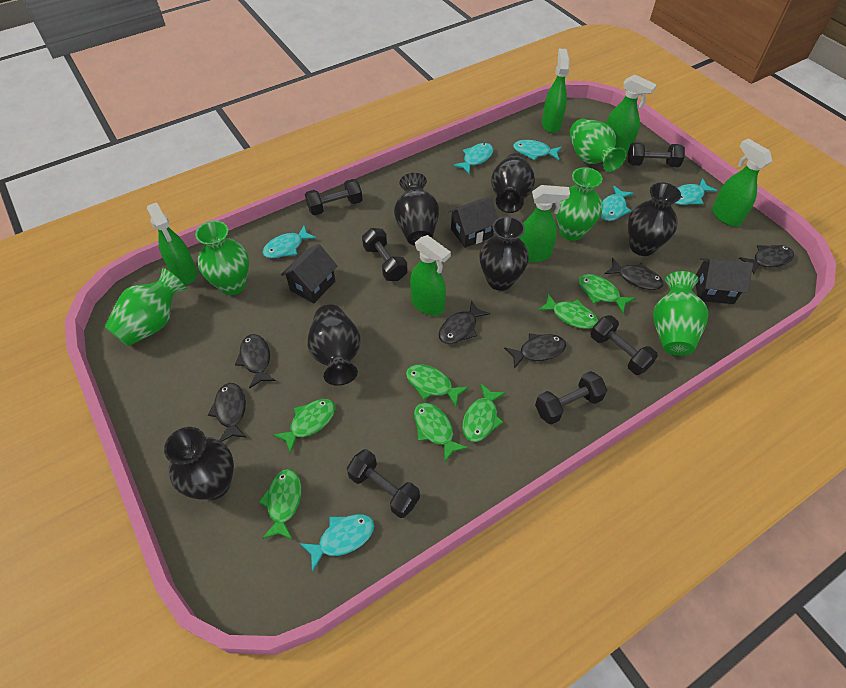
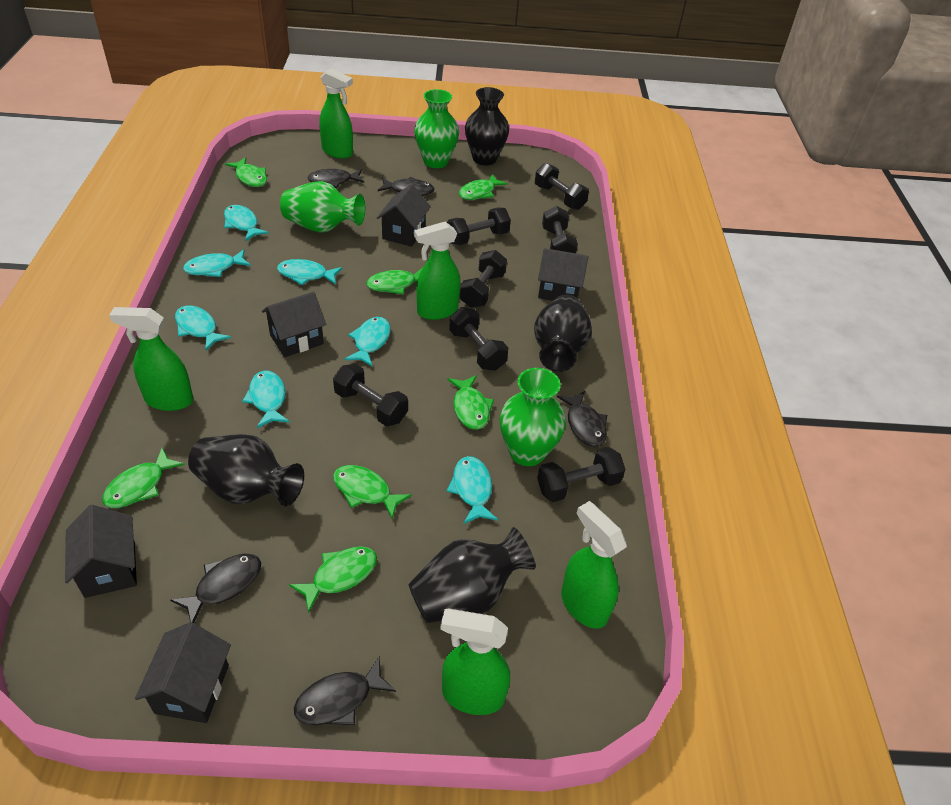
black dumbbell: [305,179,363,215] [347,449,420,518] [362,228,408,281] [535,371,607,424] [591,315,658,375] [628,142,685,167] = 6 -> [333,364,408,426] [447,207,511,245] [449,307,508,371] [459,250,507,308] [535,163,589,210] [537,447,626,502] [542,206,578,253] = 7
black fish: [208,383,247,442] [235,334,276,389] [439,300,490,344] [504,333,566,369] [605,258,664,290] [739,245,794,274] = 6 -> [170,554,261,623] [294,656,396,726] [308,169,364,188] [378,177,435,196] [557,391,607,447] = 5
black house: [281,244,337,304] [448,197,498,248] [696,258,753,304] = 3 -> [65,505,137,598] [135,622,231,723] [262,292,326,357] [377,184,431,247] [538,248,589,301] = 5
black vase: [164,427,234,500] [308,305,361,386] [394,173,439,246] [480,216,529,291] [491,153,535,213] [628,182,681,256] = 6 -> [188,434,304,506] [409,527,535,623] [465,87,509,165] [534,294,592,372] = 4
green spray bottle: [147,202,197,284] [410,235,451,316] [519,185,570,262] [542,49,570,133] [606,75,657,153] [712,138,772,226] = 6 -> [109,307,194,411] [319,68,353,159] [414,222,461,320] [440,609,510,715] [561,501,627,629] = 5
green vase: [105,268,187,346] [195,221,249,295] [556,167,602,241] [569,119,626,172] [653,271,709,355] = 5 -> [280,181,365,233] [414,89,459,168] [500,368,566,466] = 3
turquoise fish: [262,225,316,258] [300,514,374,572] [453,143,493,174] [513,140,562,160] [601,186,633,221] [675,178,718,205] = 6 -> [175,306,231,350] [183,250,251,277] [224,205,269,241] [242,371,289,428] [277,259,343,285] [344,317,390,367] [447,456,498,524] = 7

